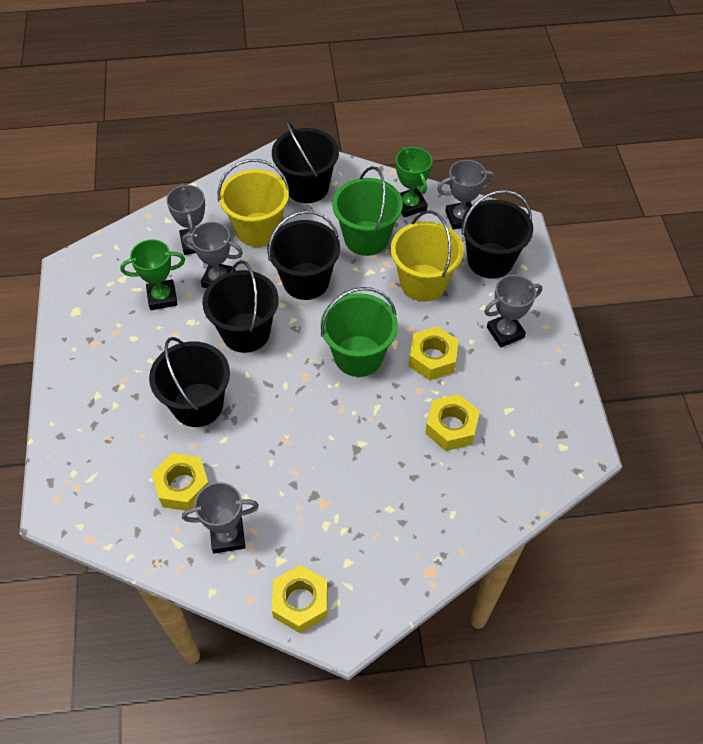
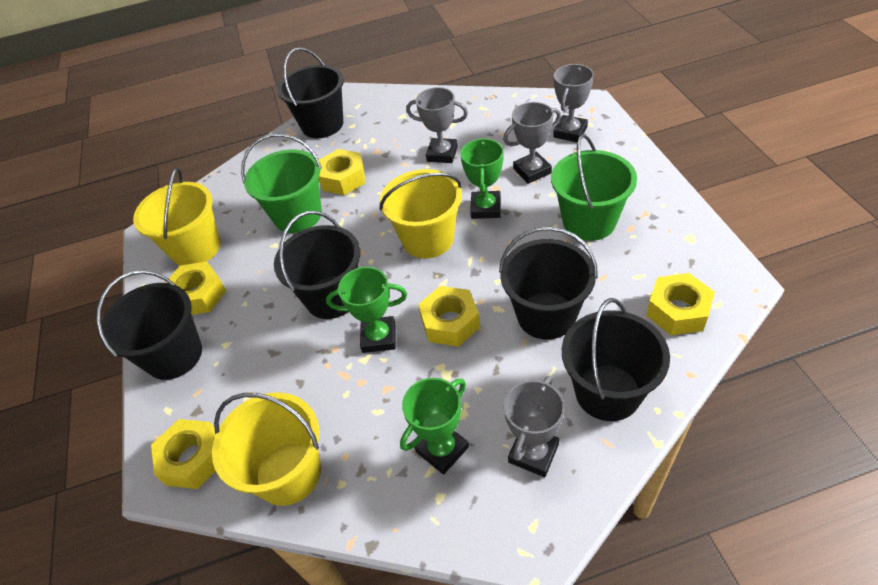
green trophy: [120,239,185,310] [396,147,432,217] = 2 -> [326,267,407,353] [400,378,469,475] [460,138,504,219] = 3
grey trophy: [166,183,205,255] [182,222,243,288] [182,482,259,554] [437,160,495,230] [484,275,542,347] = 5 -> [406,87,468,163] [503,102,561,184] [504,376,565,477] [553,64,594,142] = 4
yellow bucket: [218,159,290,247] [391,210,464,301] = 2 -> [133,167,220,266] [212,392,321,506] [379,169,462,258] = 3
yellow nut: [152,453,209,511] [272,565,328,633] [409,326,459,380] [425,394,480,451] = 4 -> [151,419,216,489] [165,261,226,315] [319,149,365,195] [418,286,480,347] [646,273,715,335] = 5

